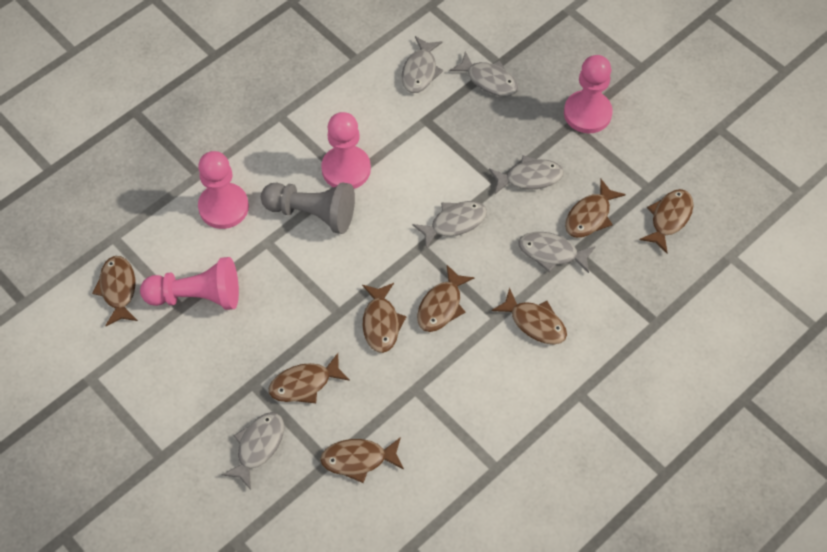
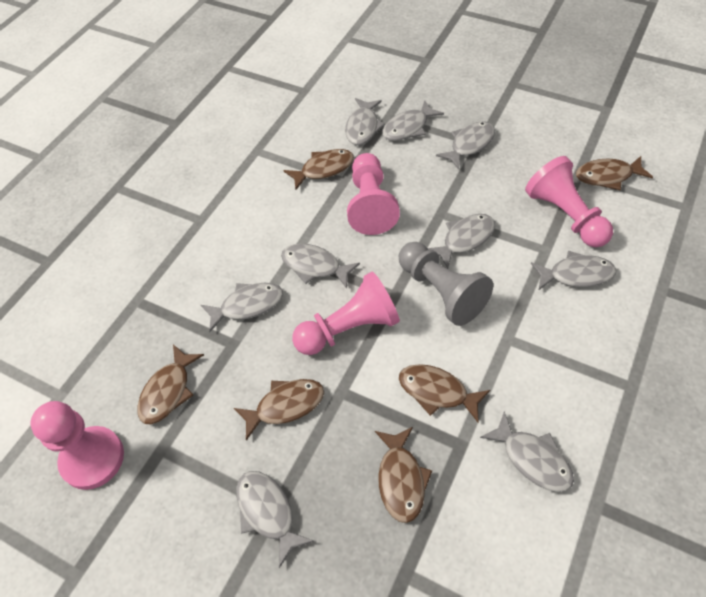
brown fish: [92,256,138,326] [269,353,350,403] [320,437,404,483] [362,283,406,353] [417,265,475,332] [491,287,567,344] [565,179,626,238] [639,189,694,253] = 8 -> [137,344,204,424] [234,379,324,440] [283,149,354,190] [375,427,432,523] [399,364,490,422] [576,156,653,190] = 6
grey fish: [221,412,284,490] [402,36,443,93] [412,201,487,249] [449,51,518,96] [489,156,564,194] [518,232,596,273] = 6 -> [201,283,283,332] [236,471,314,568] [281,243,360,289] [345,98,385,145] [382,100,444,141] [428,214,495,269] [436,122,495,170] [480,411,574,492] [531,251,616,291] = 9

